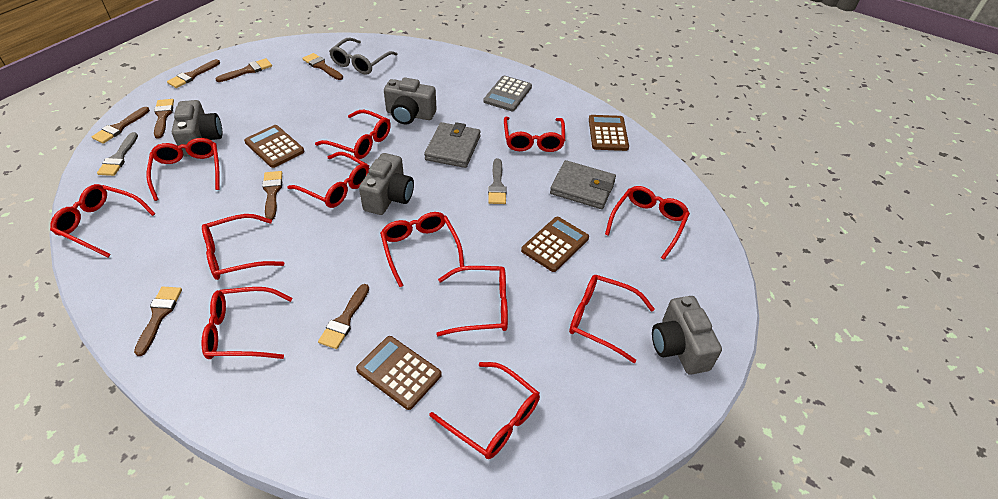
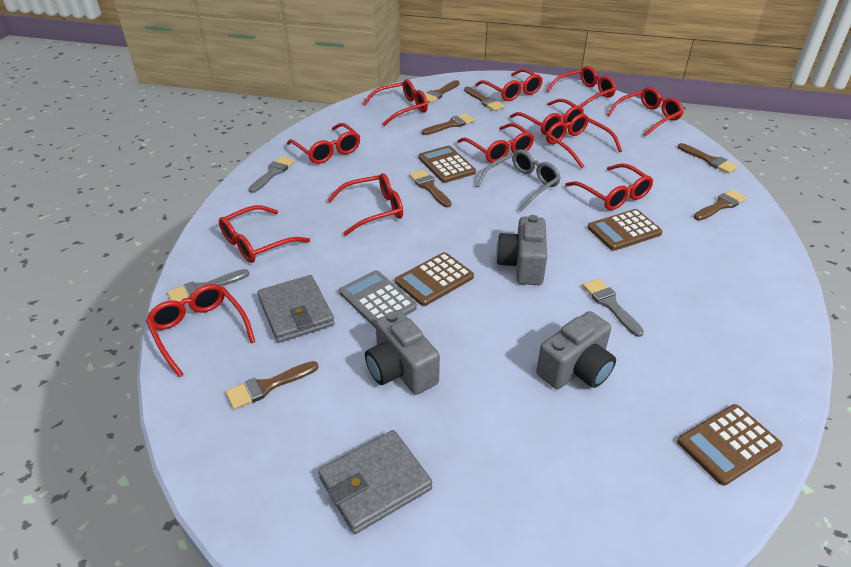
brown brush: [92,107,150,144] [134,286,182,356] [154,99,174,139] [167,59,220,88] [215,58,272,82] [262,171,282,220] [302,53,343,80] [318,284,369,349] = 8 -> [226,361,319,410] [409,170,452,208] [422,114,475,135] [425,80,460,103] [464,87,505,111] [677,143,738,173] [694,190,747,221] = 7
grey brush: [97,132,138,176] [488,158,506,204] = 2 -> [167,269,249,302] [248,156,295,193] [583,278,644,337] = 3
grey camera: [172,100,222,157] [359,153,414,215] [384,77,437,124] [652,296,722,375] = 4 -> [365,310,440,395] [496,215,547,285] [536,311,616,389] = 3

